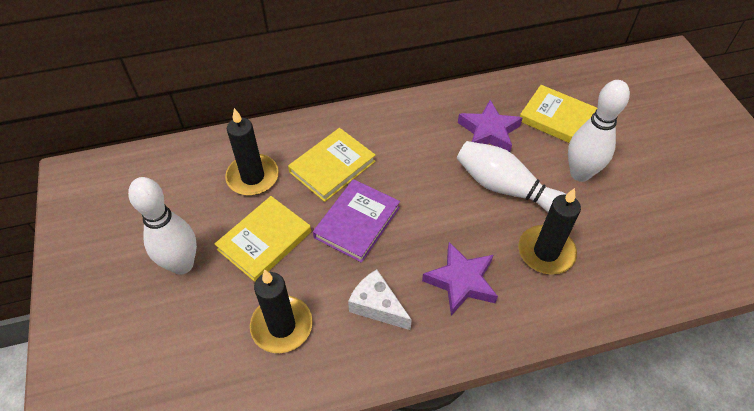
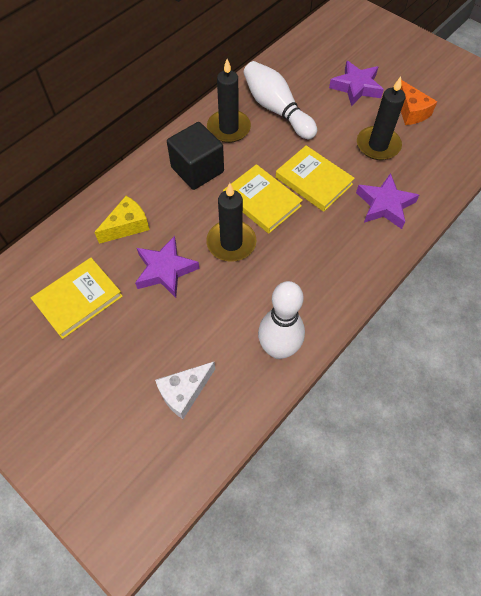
black cube: none = 0 -> [167,122,224,190] = 1
orange cheese: none = 0 -> [401,80,437,125] = 1
purple book: [313,179,400,263] = 1 -> none = 0
purple star: [422,242,498,316] [458,100,522,152] = 2 -> [135,236,199,298] [329,61,384,106] [356,173,419,229] = 3
white bowling pin: [128,177,197,275] [457,141,567,212] [568,80,630,182] = 3 -> [243,61,317,139] [258,281,305,359] = 2
yellow cheese: none = 0 -> [94,196,150,244] = 1

